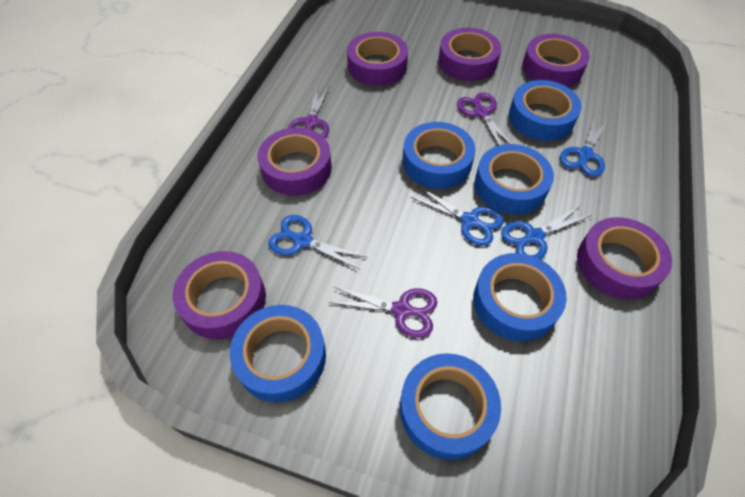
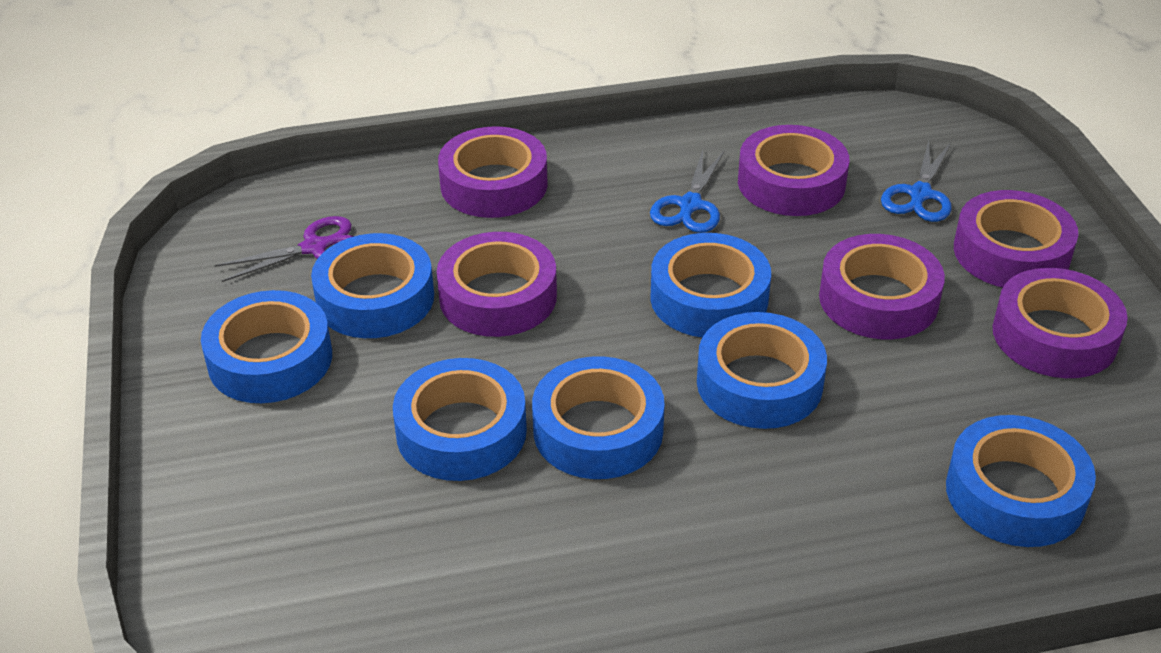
blue scissors: [268,215,366,270] [410,186,504,246] [501,205,592,259] [560,115,608,177] = 4 -> [650,150,725,233] [881,141,952,222] = 2
blue tape: [230,305,326,402] [400,353,501,460] [403,122,476,189] [473,253,567,342] [475,144,554,215] [509,80,582,141] = 6 -> [201,290,332,403] [311,233,434,338] [393,358,527,481] [532,356,665,479] [650,233,771,337] [697,312,827,429] [946,415,1096,547] = 7
purple scissors: [288,85,330,138] [329,286,437,338] [457,93,511,145] = 3 -> [215,216,354,282] = 1

